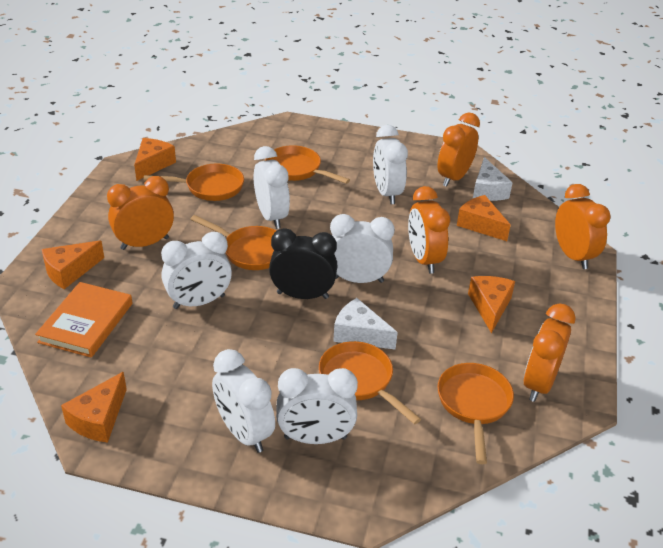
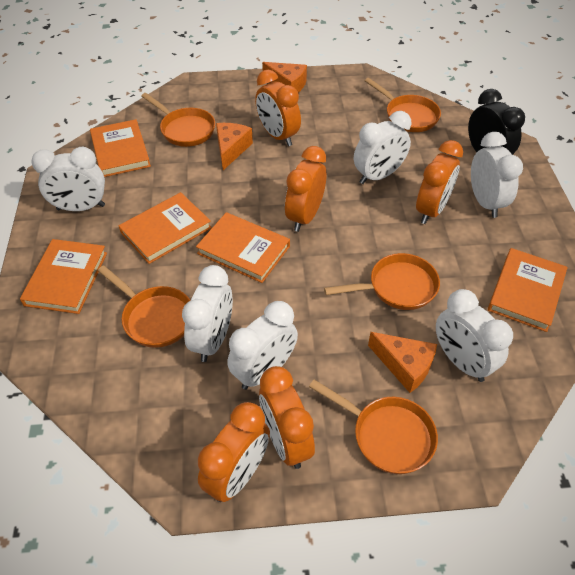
orange book: [35,282,132,358] = 1 -> [20,239,107,314] [90,119,151,177] [119,192,212,264] [196,212,290,283] [488,248,568,332] = 5
orange cheese: [42,240,104,289] [61,372,127,443] [134,138,176,181] [457,195,511,241] [468,276,515,333] = 5 -> [216,123,253,170] [262,62,307,93] [368,332,437,393] = 3
white cheese: [333,298,398,350] [473,157,513,201] = 2 -> none = 0

